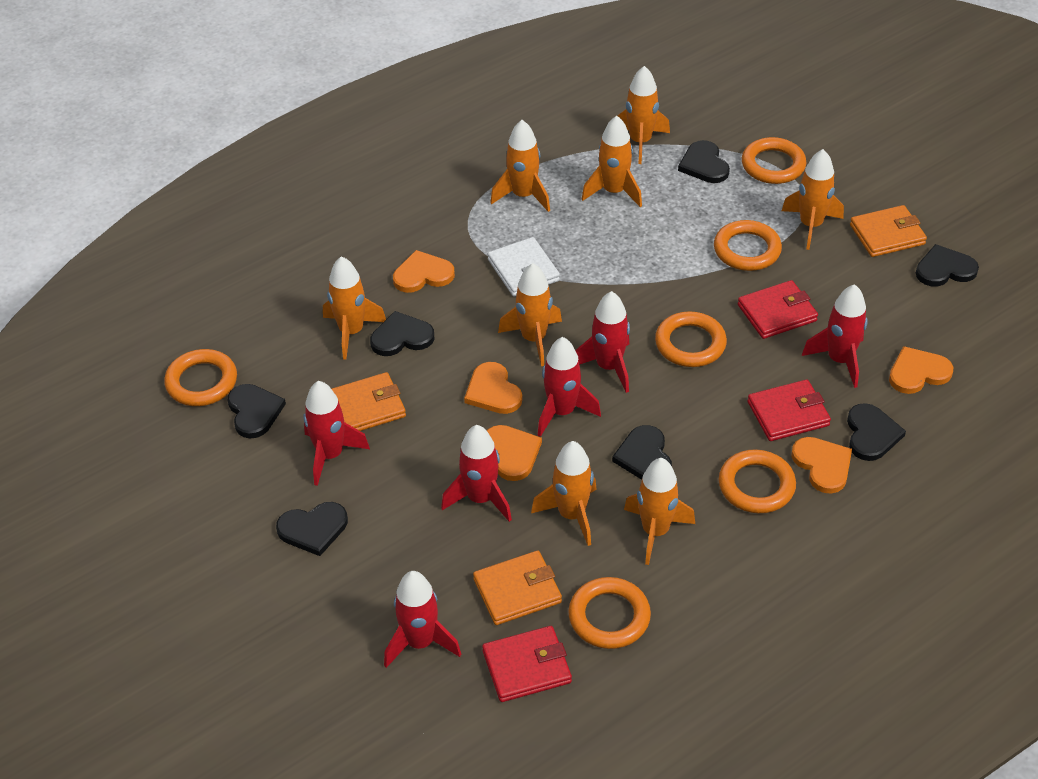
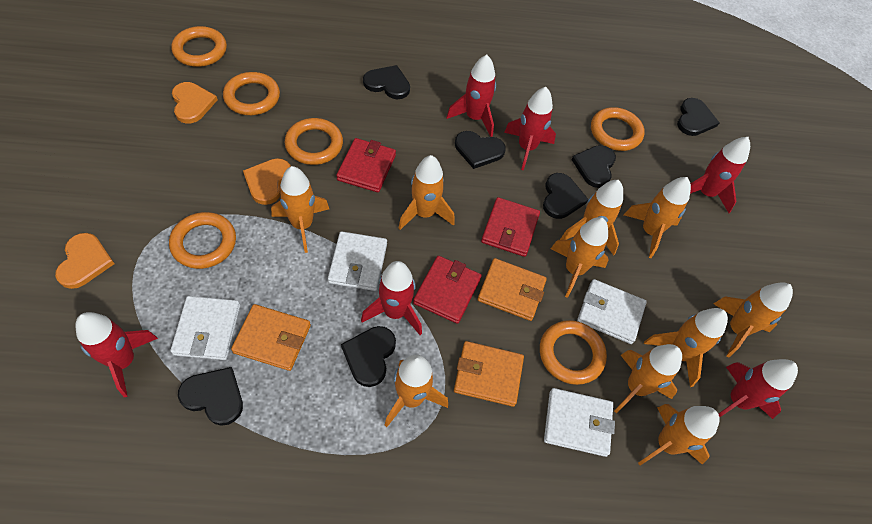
orange heart: [393,250,455,293] [464,362,522,414] [487,425,542,481] [791,437,852,494] [889,346,953,394] = 5 -> [55,233,114,289] [172,82,218,124] [243,158,291,205] = 3
orange rocket: [323,256,386,360] [490,120,550,212] [498,263,562,366] [531,441,597,546] [582,116,642,207] [617,66,670,164] [624,458,695,565] [782,149,844,250] = 8 -> [271,166,329,253] [385,355,448,427] [399,155,455,230] [551,217,609,298] [560,180,623,256] [614,344,682,413] [624,177,691,258] [638,404,720,466] [644,308,728,387] [713,282,793,357] = 10
white wallet: [488,237,560,297] = 1 -> [170,296,240,360] [328,231,387,291] [544,388,615,457] [577,279,647,344] = 4

